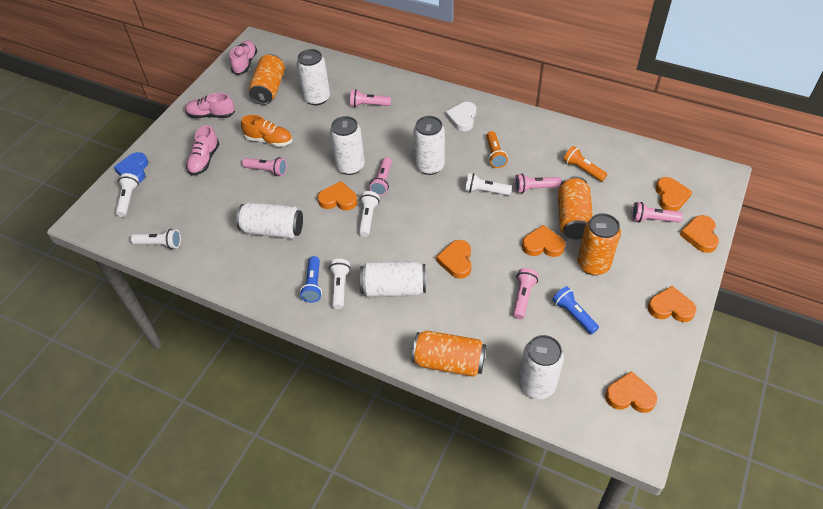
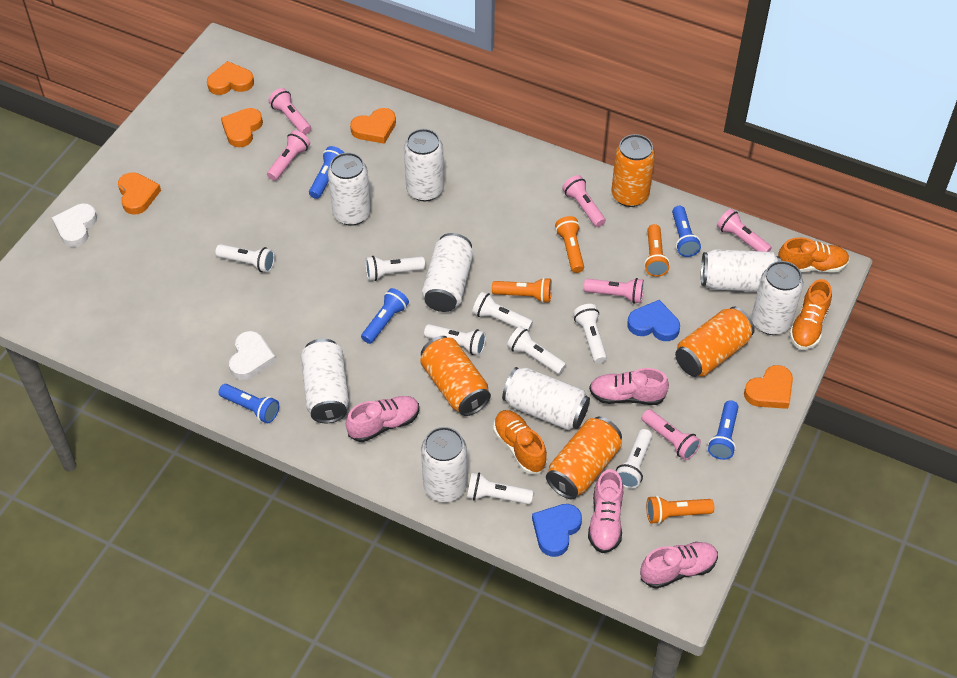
blue flashlight: [300,256,322,302] [552,286,599,334] = 2 -> [219,384,279,423] [309,146,344,199] [361,288,409,344] [672,206,701,257] [708,400,739,460] = 5
blue heart: [114,152,148,183] = 1 -> [532,504,582,557] [627,300,680,341] = 2
orange flashlight: [486,131,508,168] [563,146,607,181] = 2 -> [492,277,552,303] [555,216,584,273] [644,224,670,277] [646,495,714,524] = 4
orange heart: [317,181,357,211] [436,240,472,279] [522,225,565,257] [605,371,657,413] [648,286,696,322] [656,177,693,211] [680,215,719,253] = 7 -> [118,172,161,215] [207,61,254,95] [221,108,263,147] [350,108,396,144] [744,365,793,409] = 5
orange shoe: [241,115,292,147] = 1 -> [493,410,547,474] [778,237,850,273] [789,279,832,350] = 3
pink shoe: [185,93,235,118] [186,125,219,175] [230,40,257,75] = 3 -> [346,396,419,442] [588,469,623,553] [589,368,669,405] [640,542,718,589] = 4
white can: [236,202,303,239] [296,49,330,105] [330,116,365,175] [360,261,426,297] [413,116,445,175] [519,335,564,399] = 6 -> [301,339,349,423] [328,153,371,226] [404,129,444,202] [421,427,467,502] [422,233,473,312] [502,367,590,430] [701,249,781,292] [752,261,803,335] = 8
white flashlight: [116,173,139,217] [131,229,181,249] [329,259,350,309] [359,191,380,237] [465,173,512,196] = 5 -> [215,244,275,273] [365,256,425,281] [424,324,486,355] [467,472,533,504] [472,292,533,332] [507,326,566,374] [573,304,607,364] [616,429,652,488] = 8
white heart: [446,102,476,131] = 1 -> [52,203,97,247] [229,331,276,380] = 2

